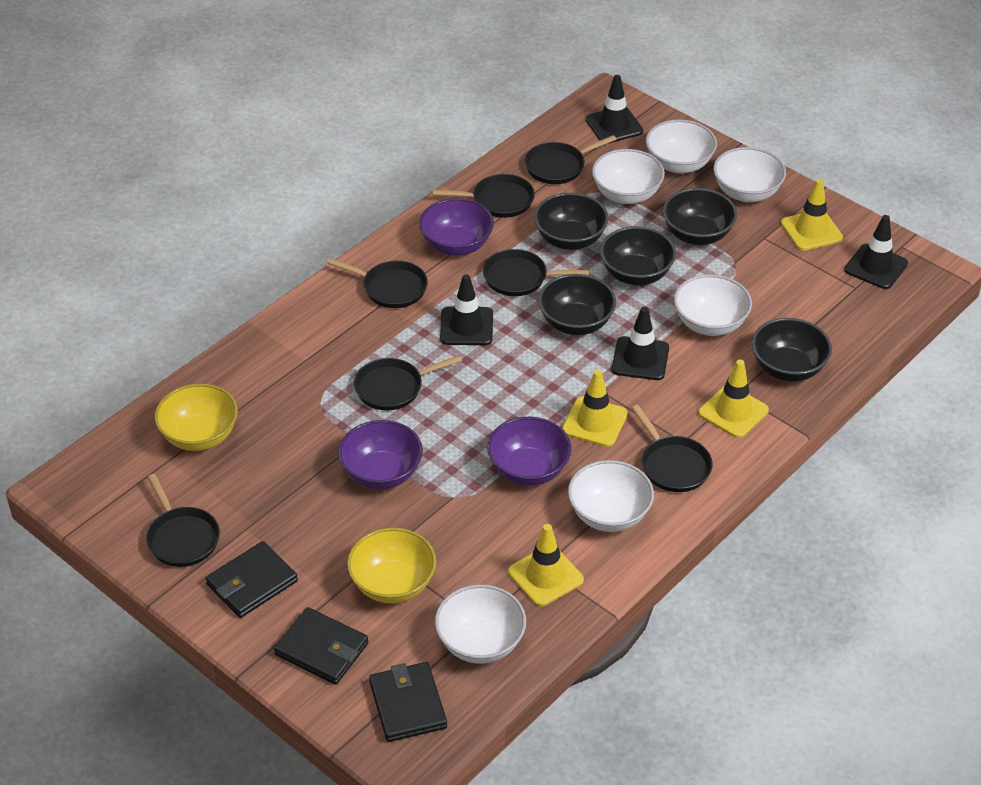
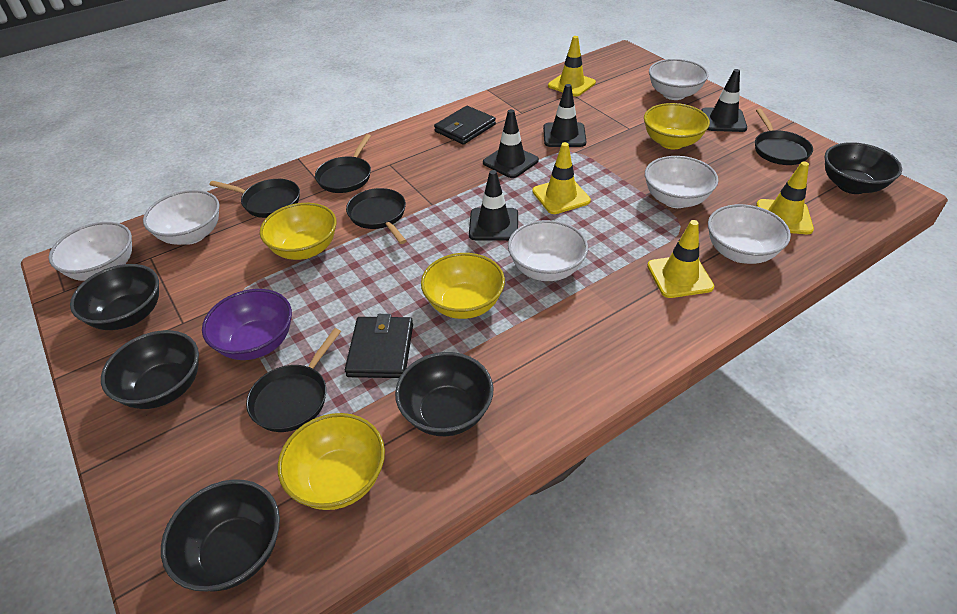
black pan: [146,474,220,567] [326,258,428,308] [354,355,462,410] [433,174,535,218] [483,249,589,296] [525,135,616,184] [632,405,713,492] = 7 -> [209,179,300,218] [246,328,341,432] [315,134,371,193] [346,188,406,244] [755,109,813,165] = 5
black wallet: [205,541,298,618] [274,607,369,684] [369,662,447,742] = 3 -> [345,314,413,378] [434,106,496,145] = 2
purple bowl: [338,420,423,489] [419,198,494,256] [487,416,572,486] = 3 -> [202,289,292,360] = 1
yellow bowl: [155,384,238,451] [347,528,436,603] = 2 -> [260,203,337,260] [277,413,385,510] [421,253,505,319] [644,103,710,149] = 4

